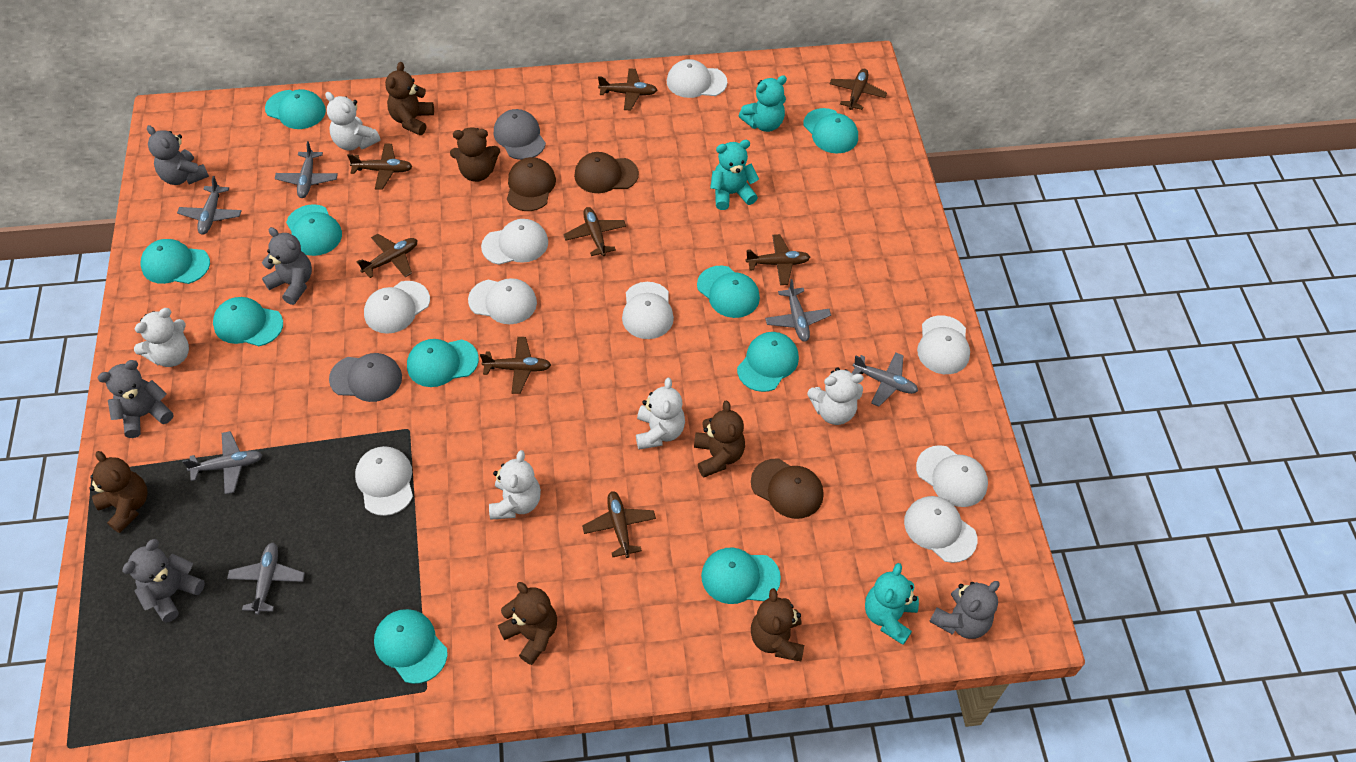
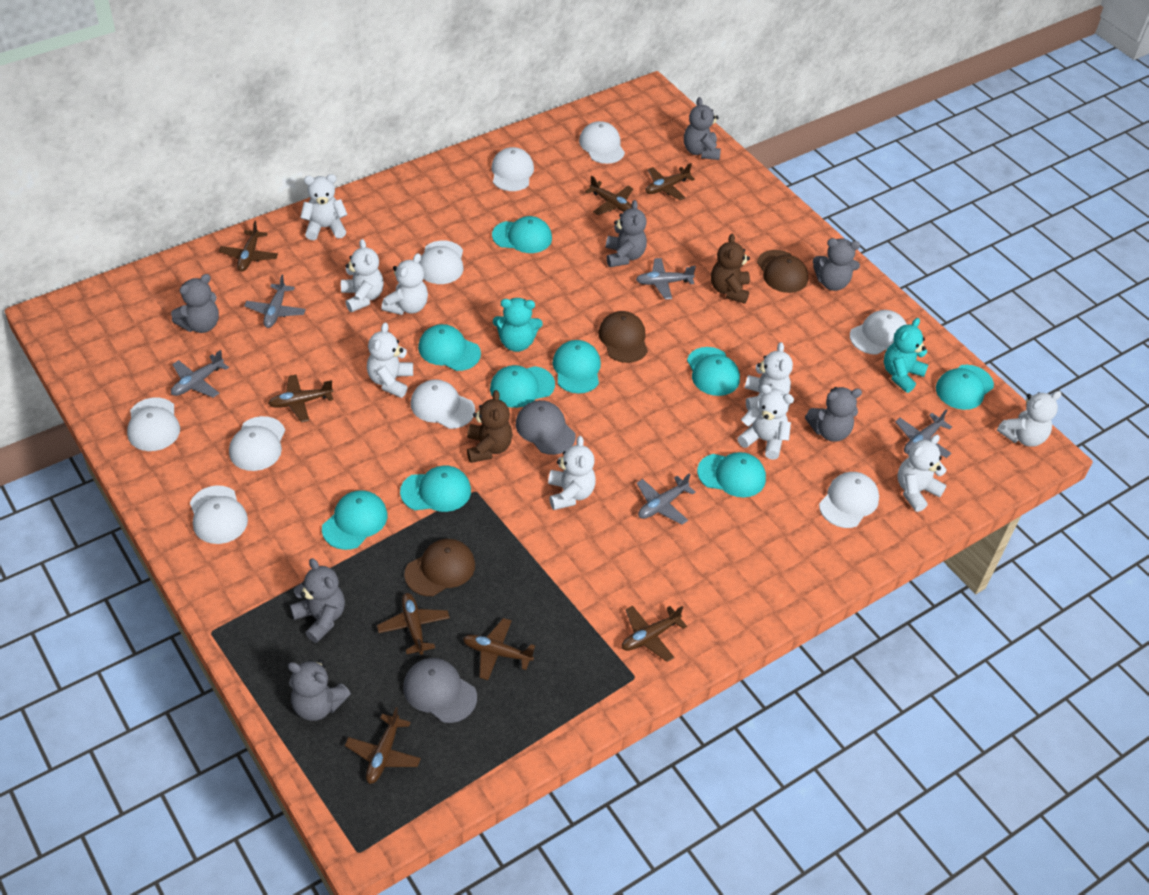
brown teddy bear: [90,451,148,533] [385,62,434,135] [450,127,500,182] [498,582,557,665] [694,401,745,478] [751,588,804,661] = 6 -> [467,390,512,463] [711,234,750,304] = 2
grey plane: [177,176,242,235] [182,431,262,494] [227,543,305,615] [275,141,338,198] [765,279,831,342] [852,353,918,407] = 6 -> [171,350,229,398] [244,275,306,328] [636,258,696,299] [637,473,696,525] [895,410,952,458] = 5
grey teddy bear: [98,360,173,438] [122,539,205,623] [147,125,209,185] [262,227,312,305] [929,581,1000,639] = 5 -> [171,274,219,333] [288,660,351,721] [290,558,345,643] [606,200,647,267] [684,97,721,160] [805,387,862,442] [813,238,860,291] = 7
turquoise cap: [141,239,210,284] [213,297,283,346] [265,89,326,129] [286,204,342,256] [374,609,447,684] [407,339,479,387] [697,266,760,318] [701,547,781,604] [737,332,799,392] [803,108,858,154] = 10 -> [322,490,388,550] [400,466,471,512] [418,324,481,371] [490,365,555,408] [492,216,552,253] [553,340,601,394] [687,347,740,396] [697,452,766,497] [936,365,994,410] = 9
turquoise teddy bear: [710,140,759,210] [739,75,787,132] [865,563,919,645] = 3 -> [493,298,543,352] [884,318,928,393] = 2
white teddy bear: [134,308,189,367] [325,92,381,151] [489,450,541,520] [636,378,685,450] [807,368,864,425] = 5 -> [300,174,348,240] [341,239,384,312] [367,322,413,398] [382,253,428,315] [548,436,596,510] [737,384,794,460] [745,342,793,411] [898,435,947,512] [997,391,1062,447] = 9

